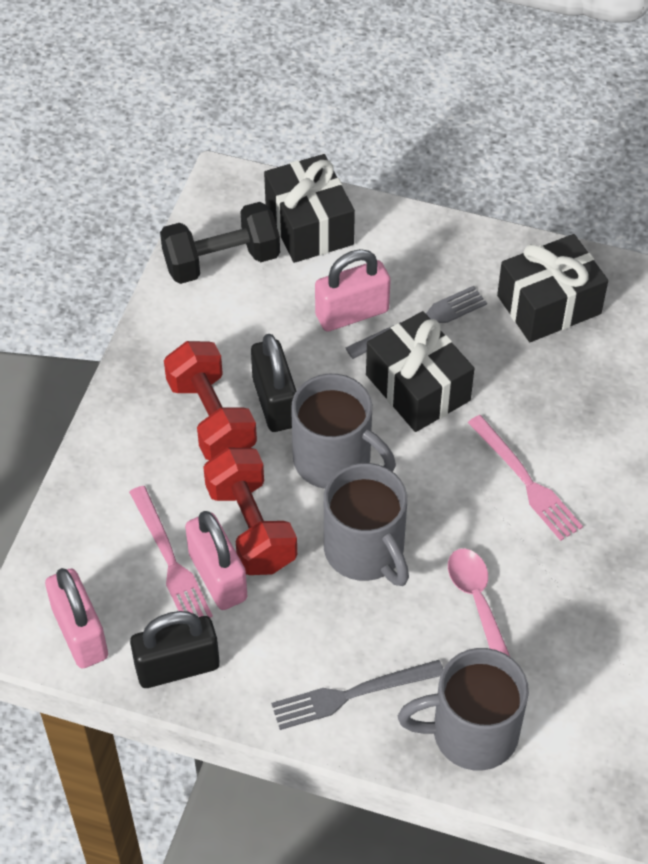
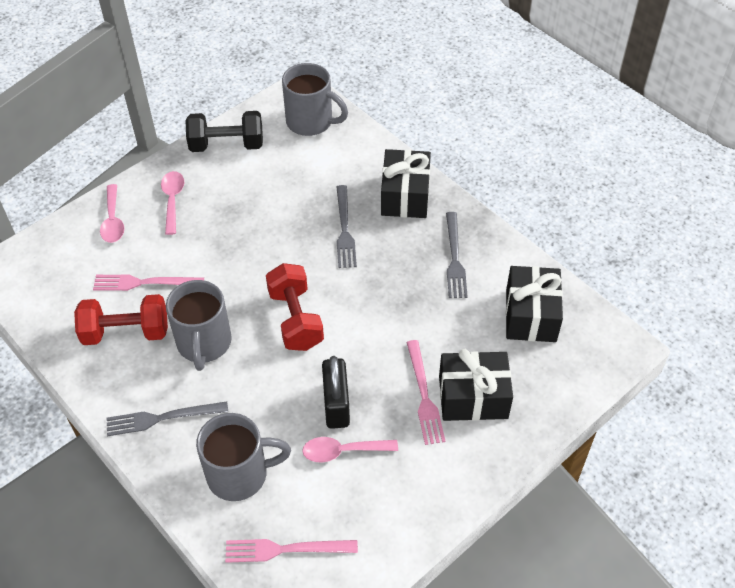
black padlock: [130,611,220,688] [251,334,296,432] = 2 -> [322,356,350,429] = 1
grey fork: [271,660,443,730] [346,286,487,359] = 2 -> [106,401,228,436] [336,185,357,268] [446,212,468,298] = 3
pink fork: [129,486,213,618] [468,415,583,541] = 2 -> [93,275,204,291] [225,539,358,563] [407,340,445,445] = 3
pink padlock: [45,568,108,669] [185,511,247,610] [315,249,391,332] = 3 -> none = 0
pink spoon: [448,548,510,657] = 1 -> [100,184,124,243] [161,171,184,235] [302,437,398,462] = 3

